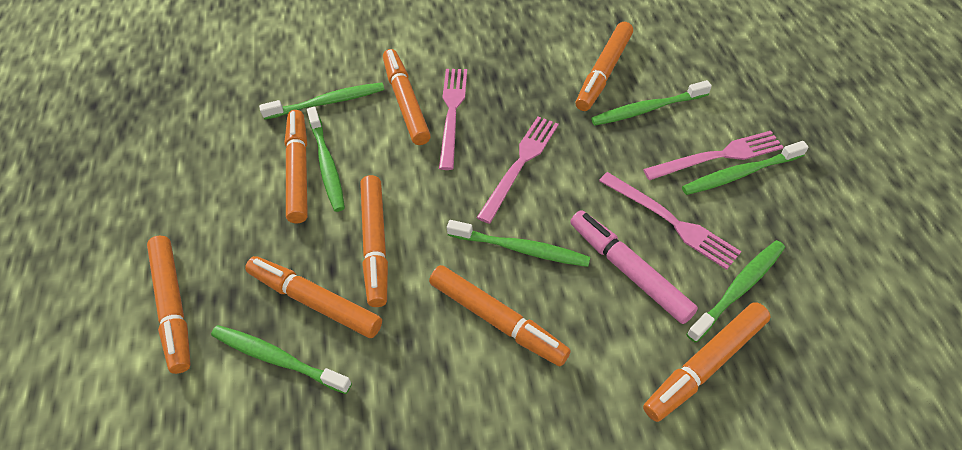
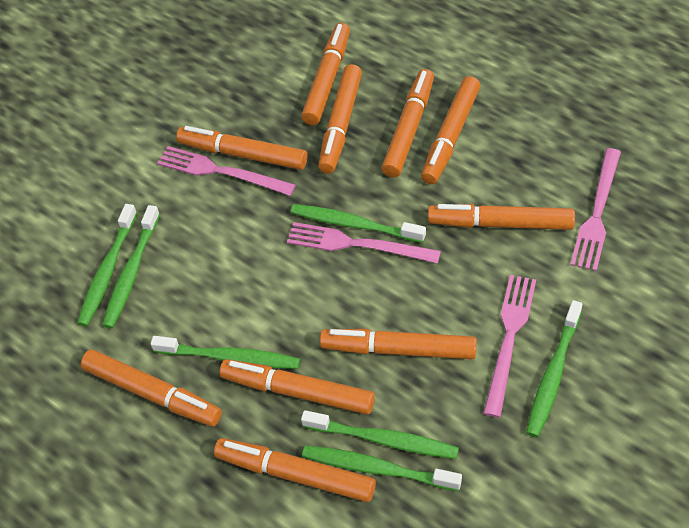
orange marker: [147,236,191,374] [245,256,382,338] [285,110,308,223] [360,175,388,307] [383,49,431,145] [429,265,571,366] [576,22,633,111] [643,302,771,422] = 8 -> [81,350,222,427] [176,126,308,170] [214,438,376,502] [220,359,375,415] [301,23,350,125] [318,64,362,173] [320,329,477,359] [382,69,434,178] [421,76,481,184] [428,204,575,230] = 10
pink marker: [570,210,698,324] = 1 -> none = 0

